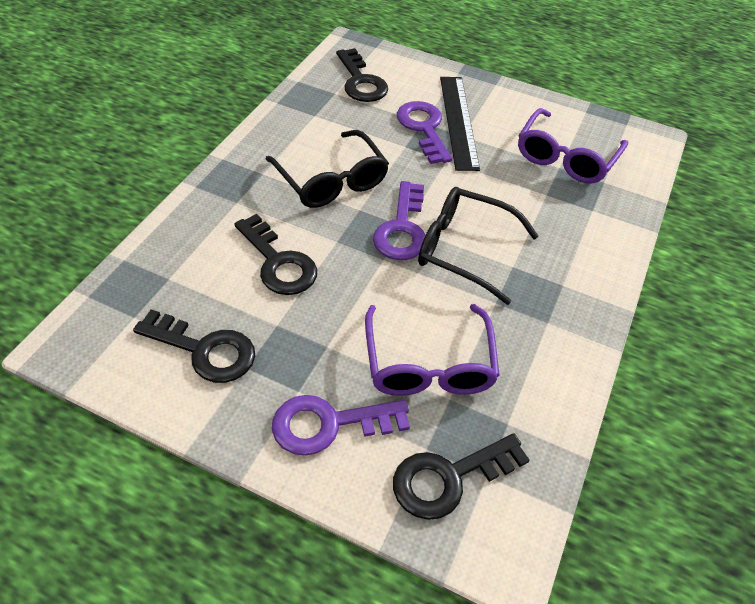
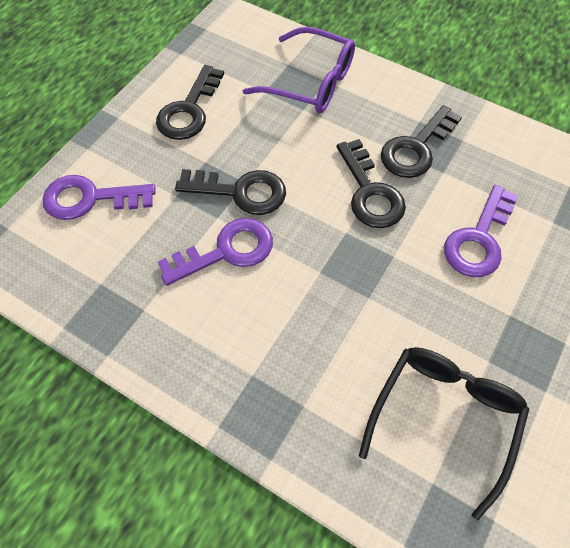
black glasses: [265,130,389,208] [418,187,539,305] = 2 -> [359,347,529,520] = 1
black ruler: [440,77,480,171] = 1 -> none = 0
purple glasses: [365,304,500,396] [518,108,628,184] = 2 -> [243,27,355,113] = 1

